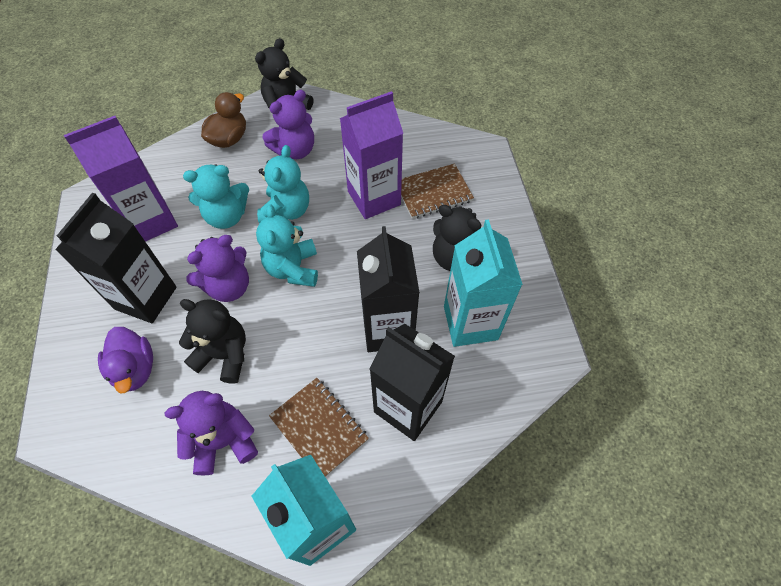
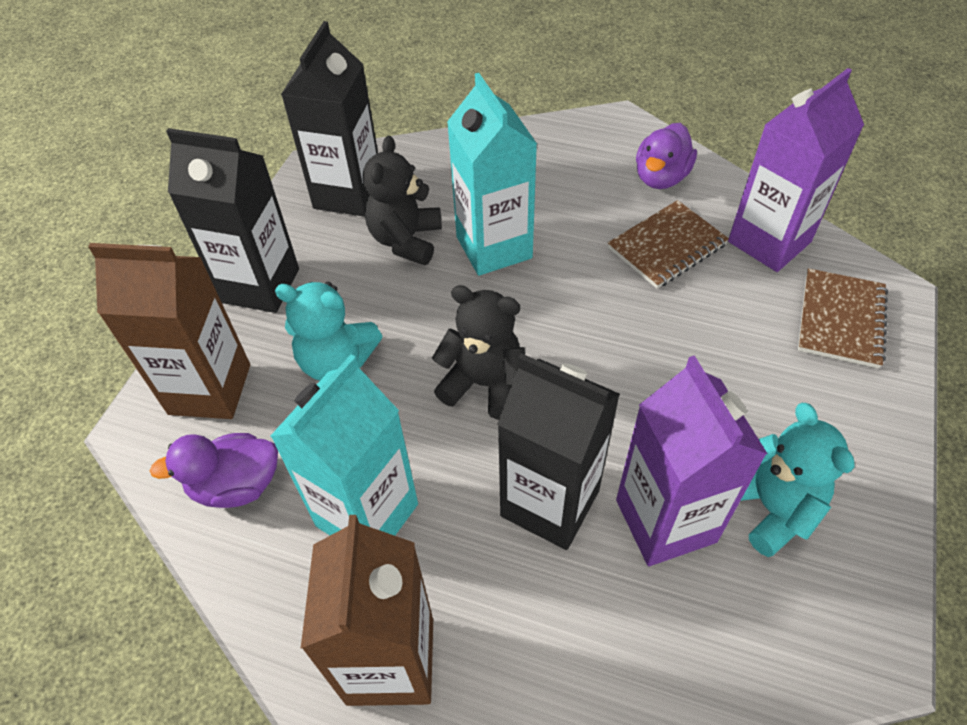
black teddy bear: [179,299,246,384] [255,38,313,110] [433,205,481,271] = 3 -> [363,136,442,265] [432,285,525,420] = 2
brown carton: none = 0 -> [88,243,250,419] [301,515,433,706] = 2
brown duck: [201,92,246,148] = 1 -> none = 0
purple duck: [98,327,153,394] = 1 -> [150,433,278,508] [636,123,697,189] = 2
purple teddy bear: [165,391,258,475] [186,235,249,302] [263,90,314,159] = 3 -> none = 0
turquoise teddy bear: [183,164,249,229] [256,204,318,287] [257,145,309,224] = 3 -> [275,282,382,381] [741,403,855,557] = 2

